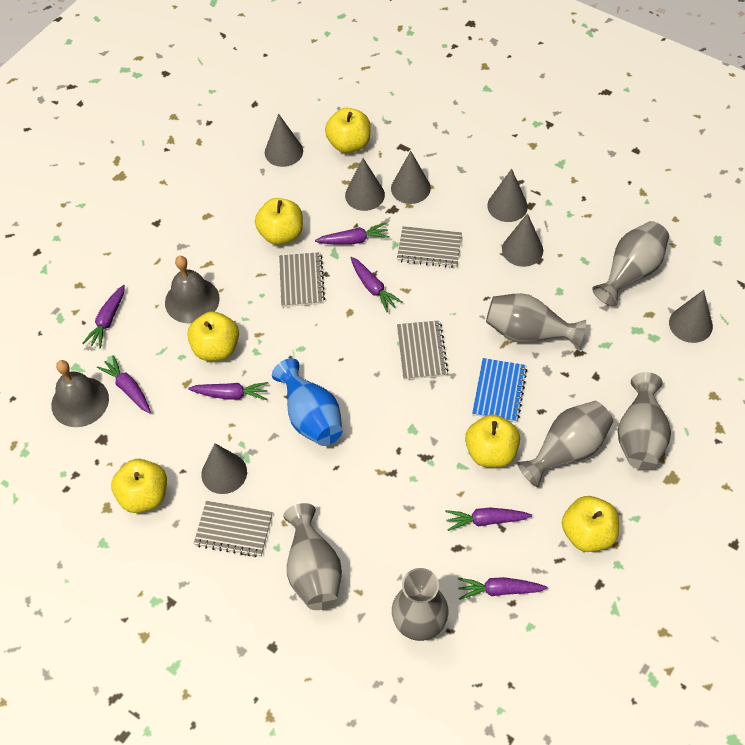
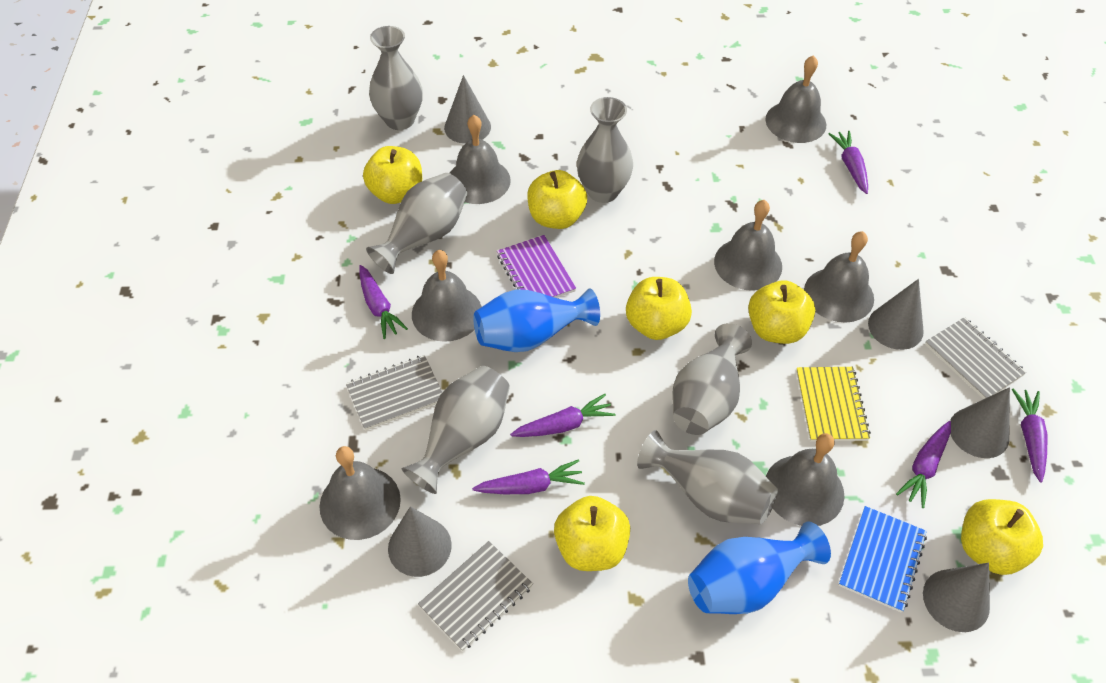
blue vase: [272,358,343,446] = 1 -> [473,289,600,352] [688,521,831,614] = 2
grey bell: [51,360,109,427] [165,256,220,324] = 2 -> [319,446,401,540] [412,250,482,342] [450,115,511,204] [714,200,782,291] [765,55,826,143] [766,433,845,526] [804,231,874,323] = 7
grey cone: [201,443,247,494] [265,114,303,167] [345,158,385,211] [391,151,431,204] [487,169,528,222] [502,213,543,267] [669,290,713,343] = 7 -> [388,506,452,577] [444,75,491,144] [868,279,924,350] [923,563,990,632] [950,387,1010,458] = 5
grey notebook: [194,501,272,557] [279,252,325,307] [397,226,462,268] [397,320,448,380] = 4 -> [346,355,442,431] [418,541,533,651] [925,317,1026,399] = 3
purple carrot: [82,285,125,349] [97,356,151,414] [188,382,269,400] [315,223,390,245] [351,257,403,312] [445,508,532,531] [458,577,548,600] = 7 -> [359,265,408,339] [472,459,585,494] [510,394,616,437] [829,131,868,194] [896,421,951,508] [1012,388,1048,483] = 6
purple notebook: none = 0 -> [497,235,576,298] = 1
yellow notebook: none = 0 -> [796,367,871,442] = 1

